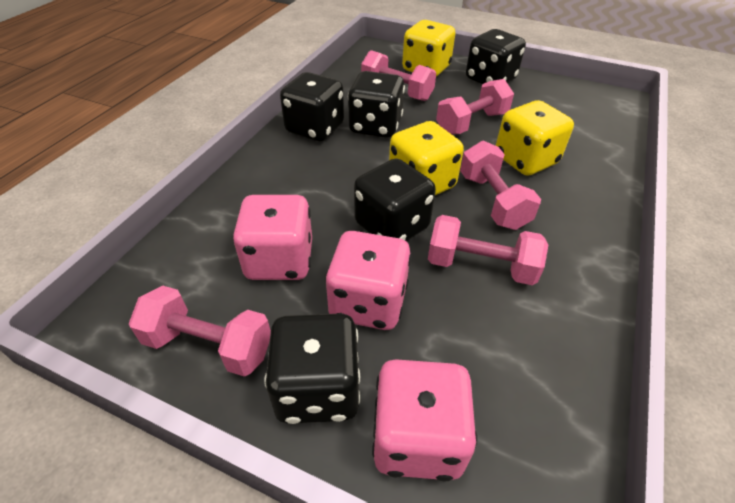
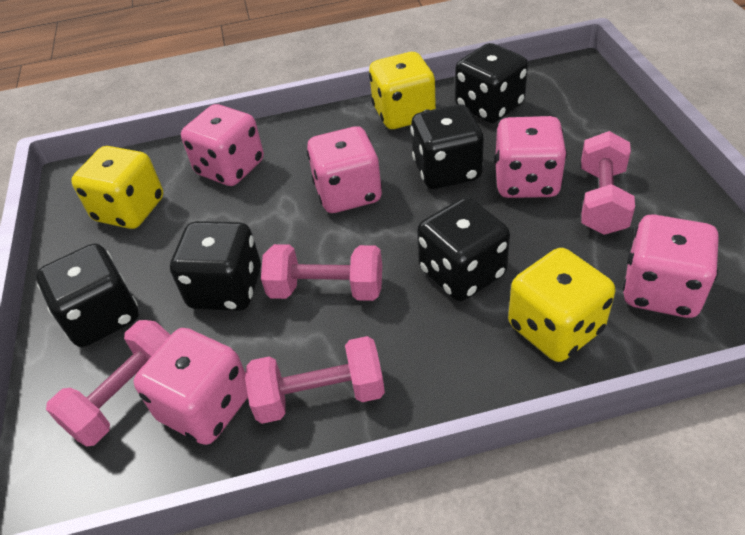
pink dice: [233,195,312,280] [325,231,411,330] [372,359,477,481] = 3 -> [134,328,248,445] [181,104,264,186] [307,126,382,213] [494,116,567,198] [623,214,719,318] = 5
pink dumbbell: [129,286,271,377] [361,50,436,101] [428,215,548,285] [436,79,514,134] [460,141,541,230] = 5 -> [46,320,170,447] [245,336,385,424] [261,244,382,301] [581,131,635,235] = 4

